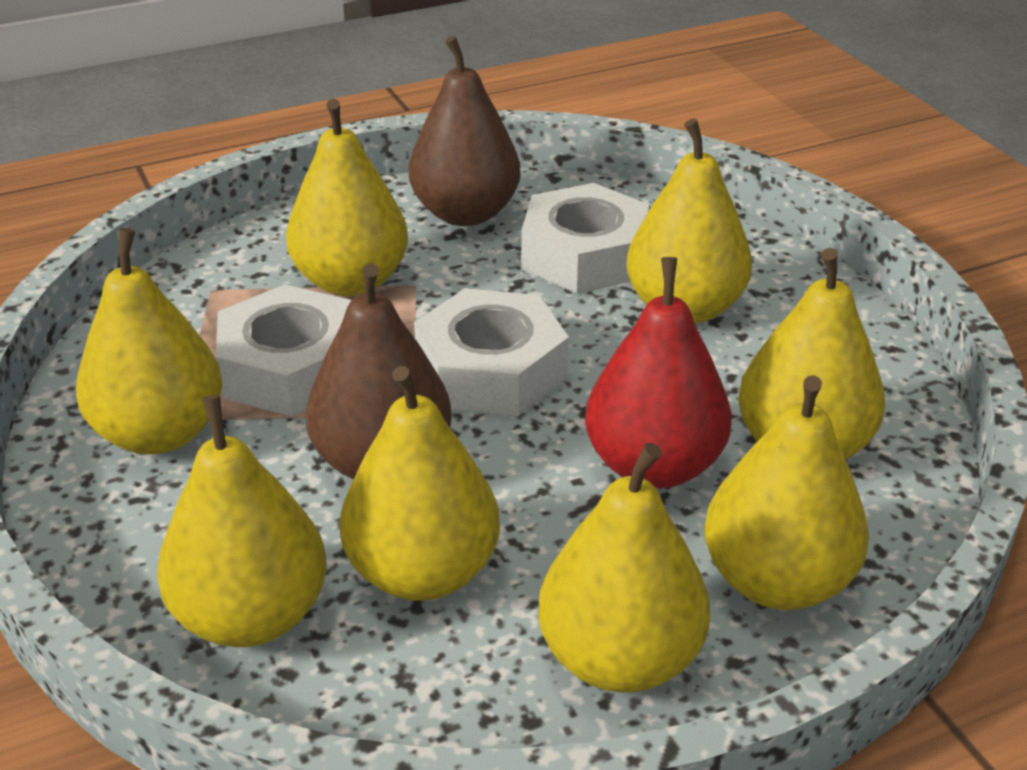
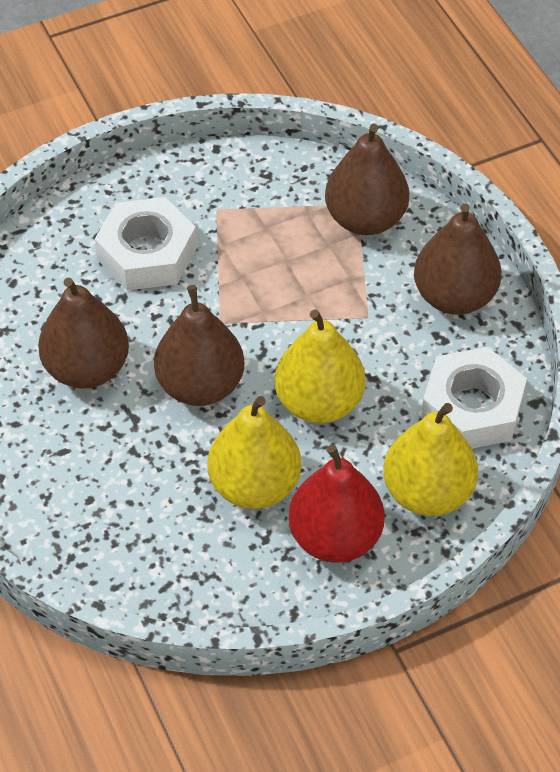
brown pear: [306,263,452,479] [409,36,521,226] = 2 -> [38,278,129,389] [154,285,244,406] [325,124,409,235] [414,203,502,315] = 4
white nut: [216,284,352,417] [414,288,569,416] [521,183,649,294] = 3 -> [95,197,197,291] [421,347,527,449] = 2
yellow pear: [76,228,223,454] [157,395,327,647] [286,99,408,296] [340,366,500,601] [538,443,710,693] [626,119,752,324] [704,375,869,610] [738,248,885,460] = 8 -> [208,396,301,509] [274,309,365,423] [383,403,478,516] = 3

